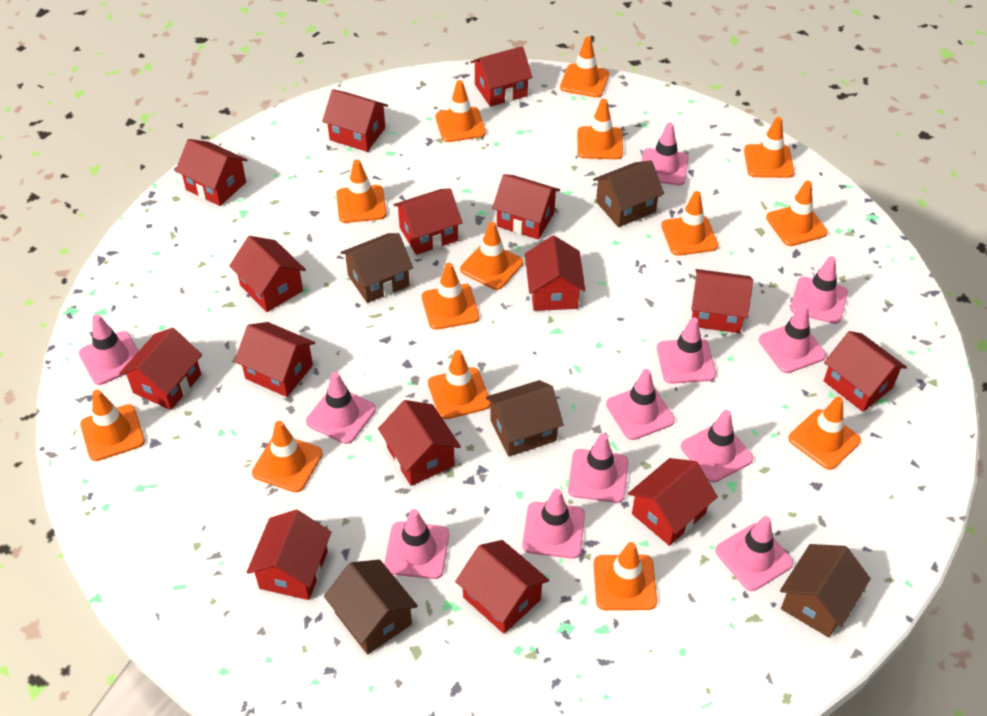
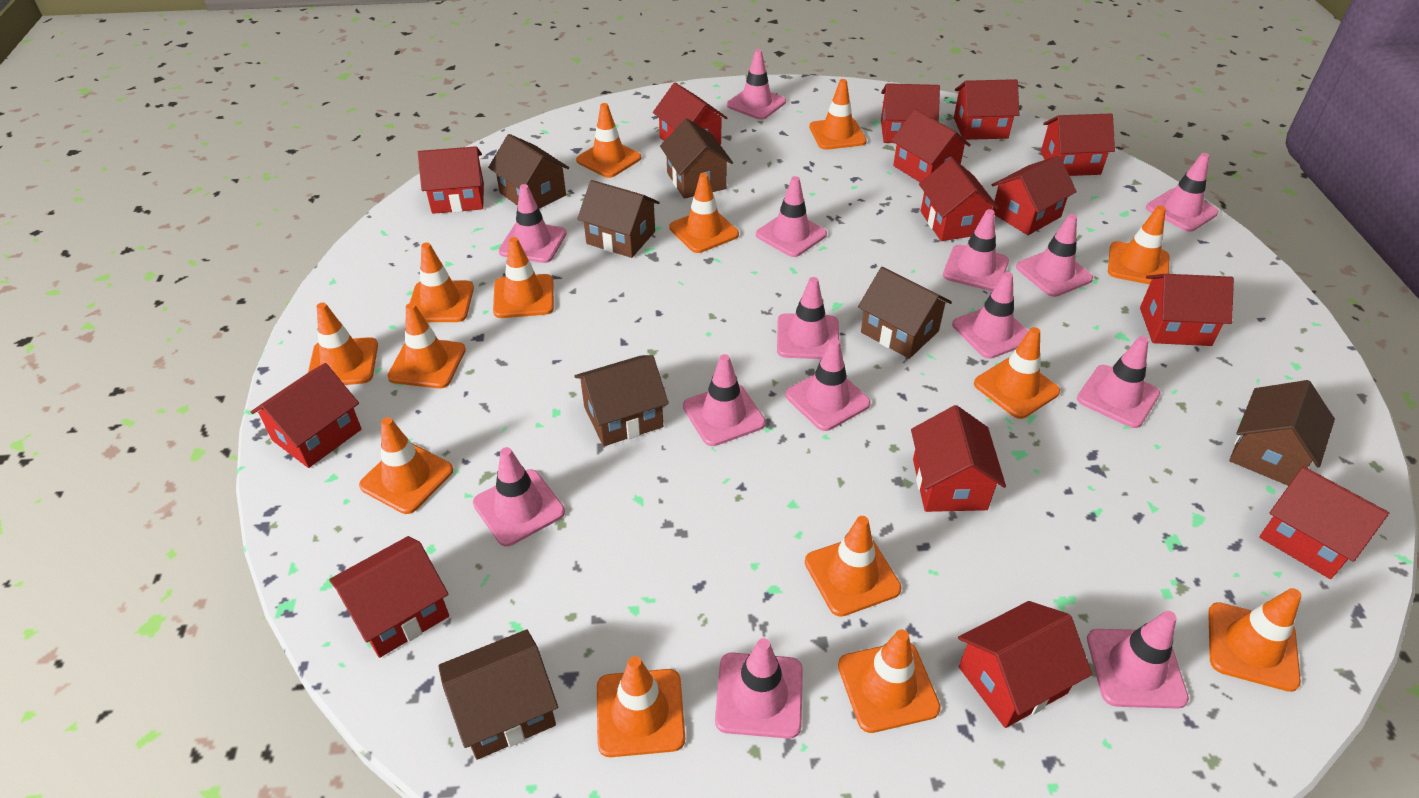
brown house: [324,559,418,655] [340,233,413,303] [485,380,564,457] [593,160,664,227] [780,544,871,637] = 5 -> [438,629,558,760] [488,134,569,209] [574,355,669,446] [577,180,660,258] [660,118,733,199] [858,267,952,359] [1229,380,1335,486] = 7
pink traffic cone: [79,314,139,385] [306,372,376,444] [384,509,449,579] [522,489,585,559] [568,434,629,503] [606,369,675,440] [641,123,689,185] [657,317,716,384] [681,410,753,483] [716,516,793,591] [759,304,826,373] [790,256,848,324] = 12 -> [473,447,565,546] [499,184,567,263] [683,354,766,446] [715,638,803,739] [727,49,786,120] [756,176,827,257] [777,277,839,359] [785,339,871,431] [943,209,1009,291] [952,272,1029,359] [1016,214,1093,297] [1077,336,1160,428] [1087,611,1189,709] [1146,153,1219,232] = 14
red house: [119,327,202,410] [175,139,247,206] [229,236,306,312] [234,322,315,397] [247,510,331,600] [322,89,388,152] [378,400,461,486] [393,188,462,255] [455,540,549,634] [471,46,533,107] [492,174,560,240] [525,236,585,311] [628,458,718,546] [691,269,753,333] [824,331,907,412] = 15 -> [251,363,362,468] [329,536,449,658] [418,146,484,214] [653,83,727,145] [881,83,940,143] [891,109,971,182] [911,405,1006,512] [919,157,999,241] [954,79,1020,140] [958,601,1092,728] [992,156,1077,235] [1041,114,1115,176] [1140,274,1234,346] [1259,466,1389,579] = 14

